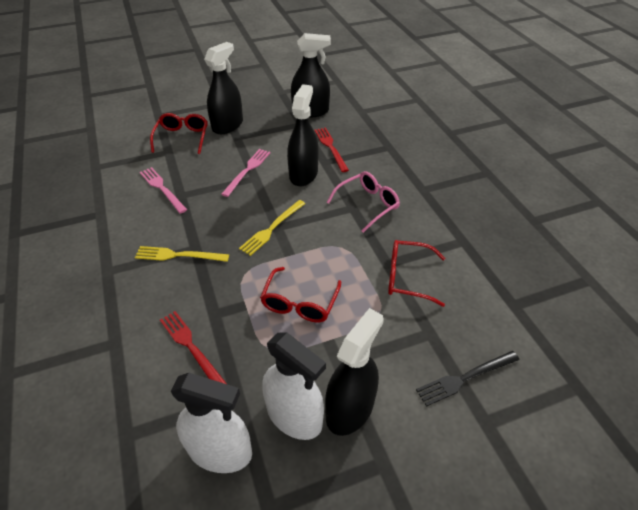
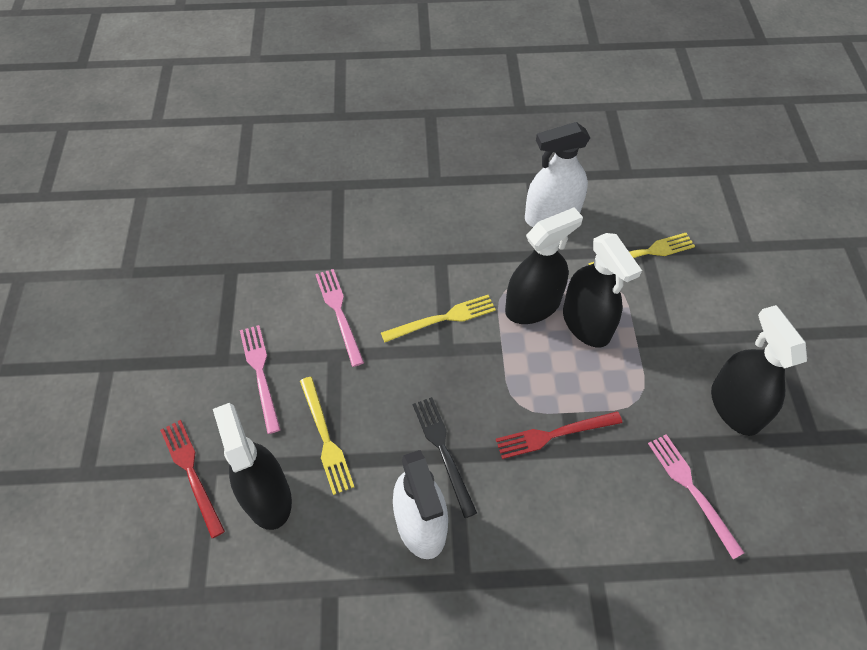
pink fork: [140,167,187,214] [221,149,271,197] = 2 -> [240,325,281,434] [315,269,364,367] [648,434,744,559] = 3
pink glasses: [327,171,400,233] = 1 -> none = 0
red glasses: [150,113,208,154] [260,267,341,322] [388,240,445,307] = 3 -> none = 0
yellow fork: [135,246,229,262] [239,200,305,256] = 2 -> [300,377,354,495] [381,295,496,343] [588,233,695,265] = 3

